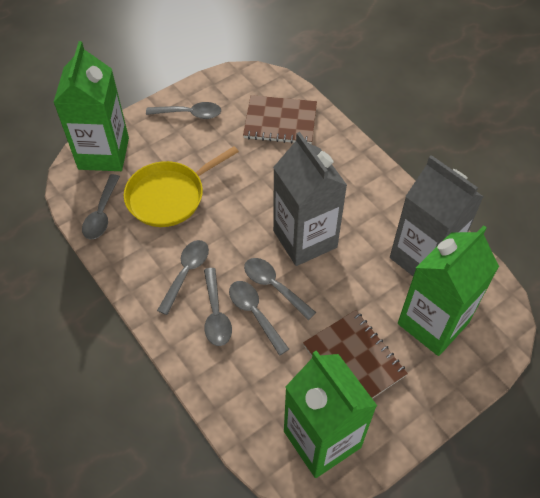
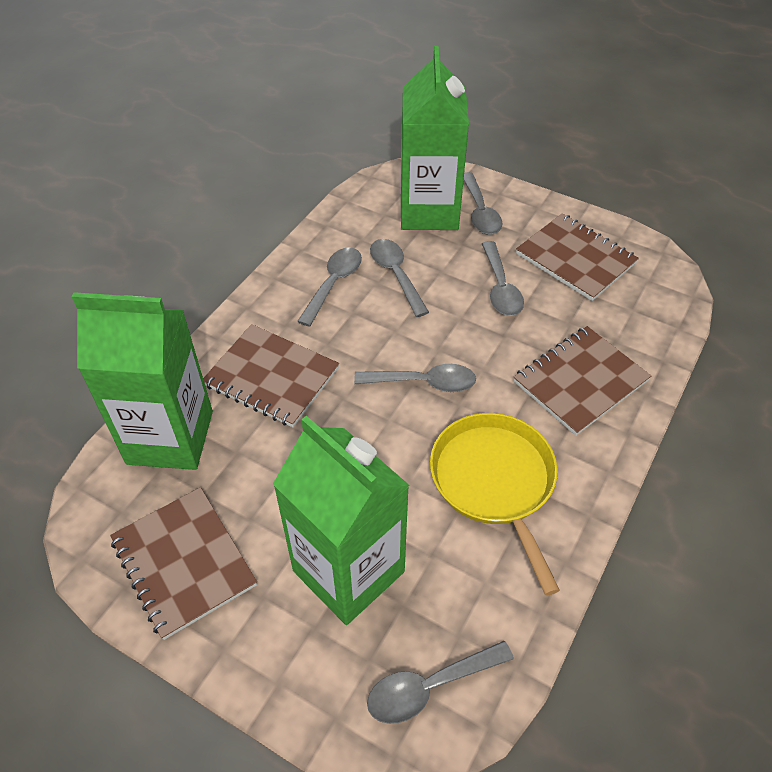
brown notebook: [243,95,317,144] [303,310,408,398] = 2 -> [110,487,257,640] [203,324,339,427] [513,326,651,436] [516,214,639,301] = 4
grey carton: [273,132,347,266] [390,155,484,276] = 2 -> none = 0

